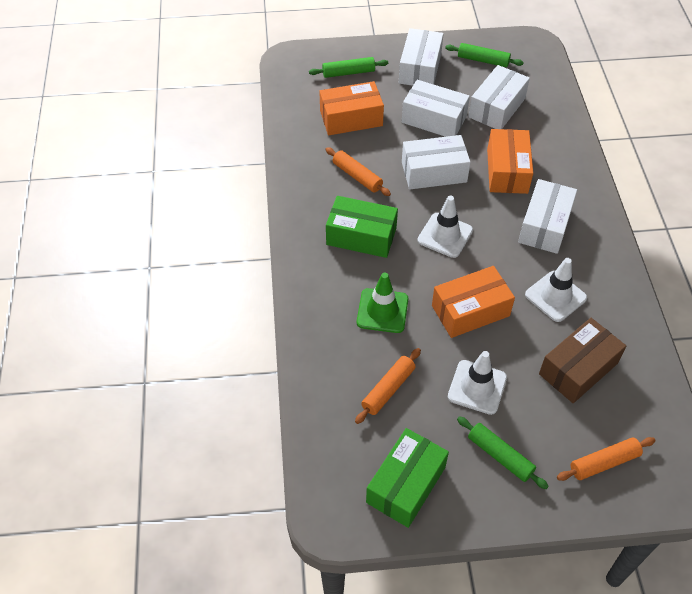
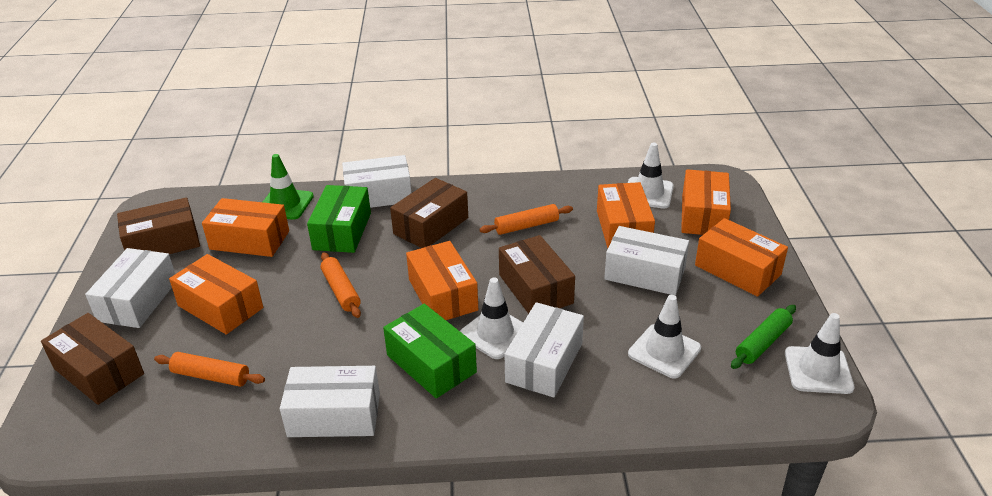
brown box: [539,318,626,403] = 1 -> [41,313,144,405] [117,197,200,254] [390,178,468,248] [499,235,575,314] = 4
green rolling pin: [309,57,388,78] [445,43,524,67] [457,416,549,489] = 3 -> [731,305,796,369] = 1
orange box: [319,81,384,135] [432,266,515,338] [487,129,533,194] = 3 -> [169,254,263,335] [202,198,289,257] [406,241,478,320] [597,182,655,248] [681,169,731,235] [695,218,788,297] = 6
white traffic cone: [417,195,473,258] [448,351,507,415] [525,258,587,322] = 3 -> [460,278,523,359] [628,142,674,209] [628,295,701,378] [785,313,855,394] = 4

